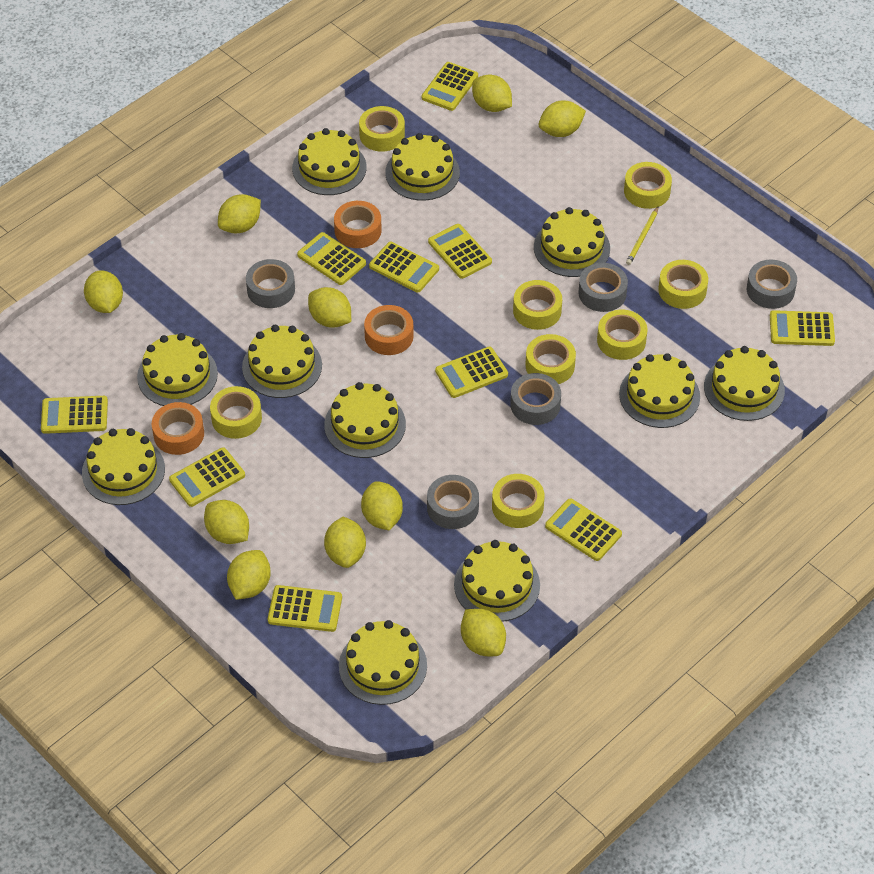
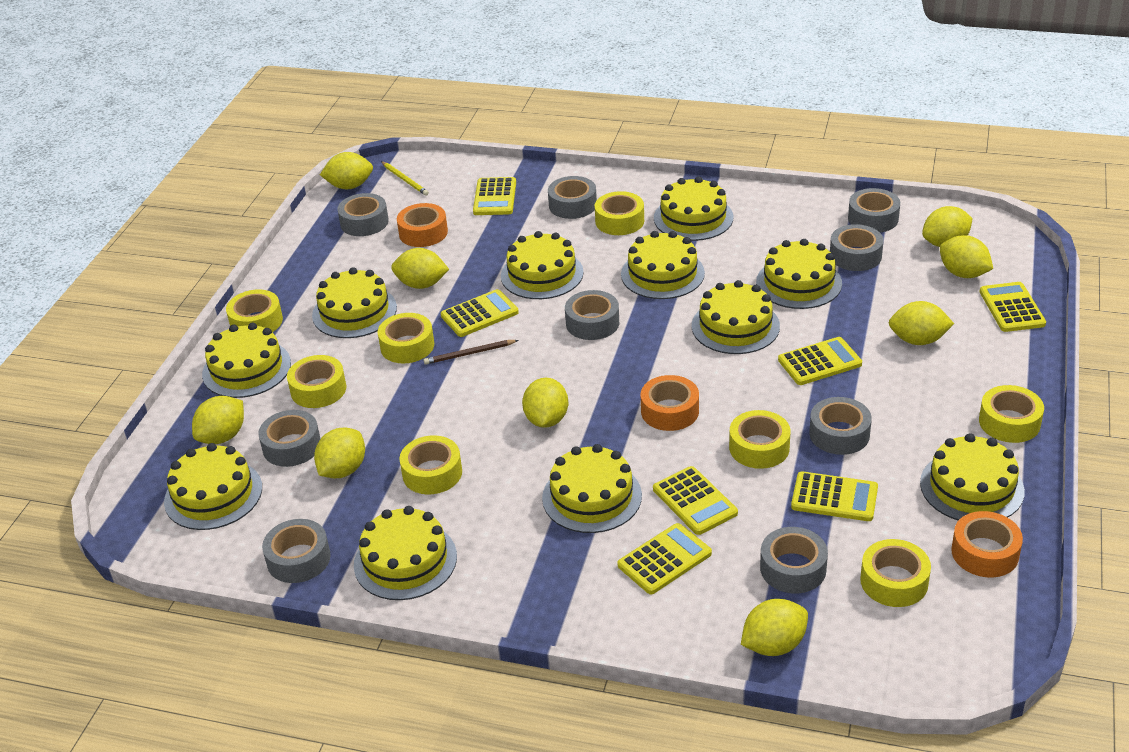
brown pencil: none = 0 -> [424,340,518,365] = 1
grey tape: [246,259,295,308] [427,475,479,529] [510,373,561,425] [578,263,628,312] [747,260,797,309] = 5 -> [258,410,320,467] [262,519,331,583] [338,193,389,236] [548,176,597,219] [565,290,619,340] [760,527,828,593] [809,397,872,455] [830,224,884,271] [848,188,900,232] = 9
yellow calculator: [41,396,108,434] [169,447,245,507] [268,585,342,632] [297,232,366,285] [369,242,439,292] [422,62,478,111] [428,224,492,279] [435,347,508,398] [545,498,622,561] [770,310,835,346] = 10 -> [441,289,519,337] [473,177,516,215] [617,523,712,594] [653,466,738,535] [778,337,862,385] [791,471,878,521] [980,282,1046,332] = 7
yellow lemon: [84,270,123,313] [204,500,249,544] [218,194,261,233] [227,550,271,600] [308,287,351,328] [324,517,366,568] [361,481,403,531] [461,609,506,656] [472,74,512,112] [539,100,586,137] = 10 -> [192,396,244,444] [314,428,365,478] [320,152,373,189] [391,248,449,289] [522,378,568,428] [741,599,808,656] [889,301,954,345] [922,206,973,247] [940,235,993,278] = 9

